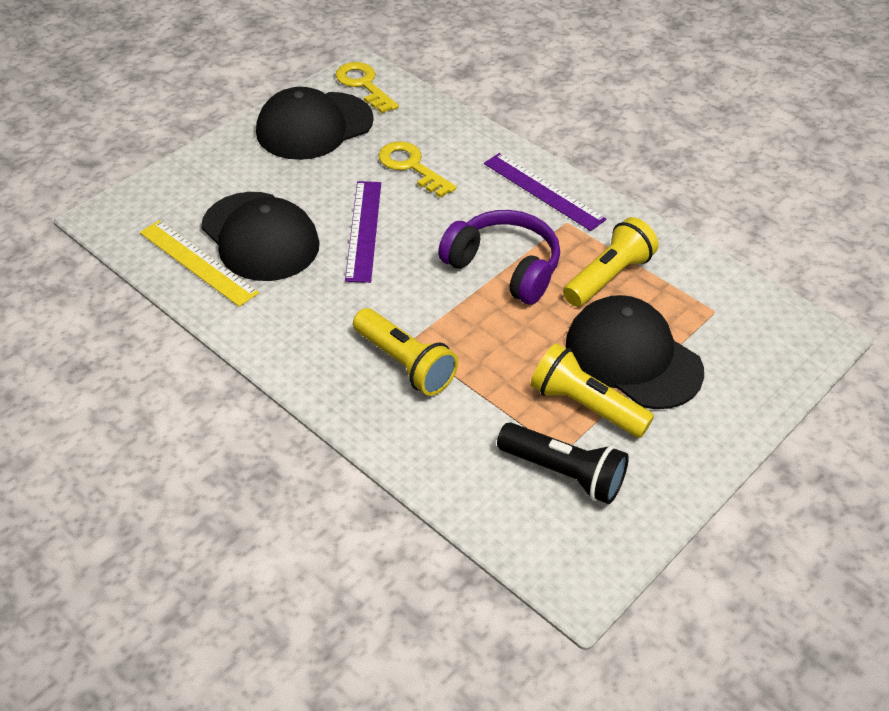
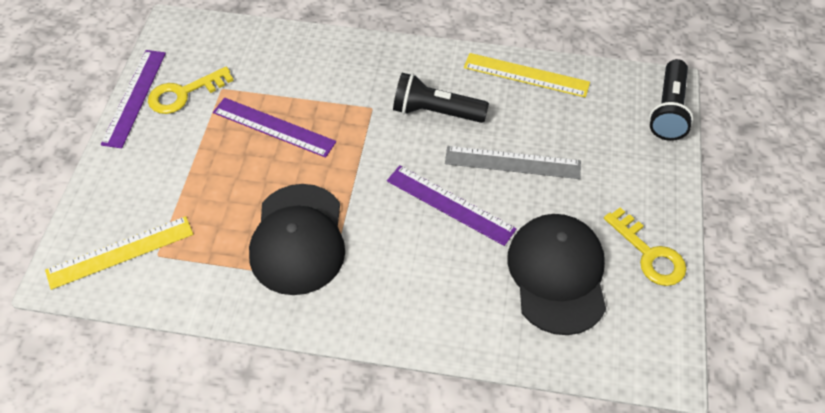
black cap: [201,192,320,281] [256,87,374,160] [565,295,704,409] = 3 -> [249,184,345,295] [507,214,606,335] = 2
black flashlight: [497,423,629,504] = 1 -> [393,73,489,123] [649,59,693,141] = 2
grey ruler: none = 0 -> [445,146,581,179] = 1
purple headphones: [438,210,560,305] = 1 -> none = 0
purple ruler: [345,181,381,283] [484,153,606,231] = 2 -> [101,50,166,148] [213,98,336,158] [387,165,517,246] = 3
yellow flashlight: [353,308,458,396] [531,343,654,438] [563,217,658,307] = 3 -> none = 0
yellow ruler: [140,220,259,307] = 1 -> [45,216,193,290] [464,53,590,98] = 2

